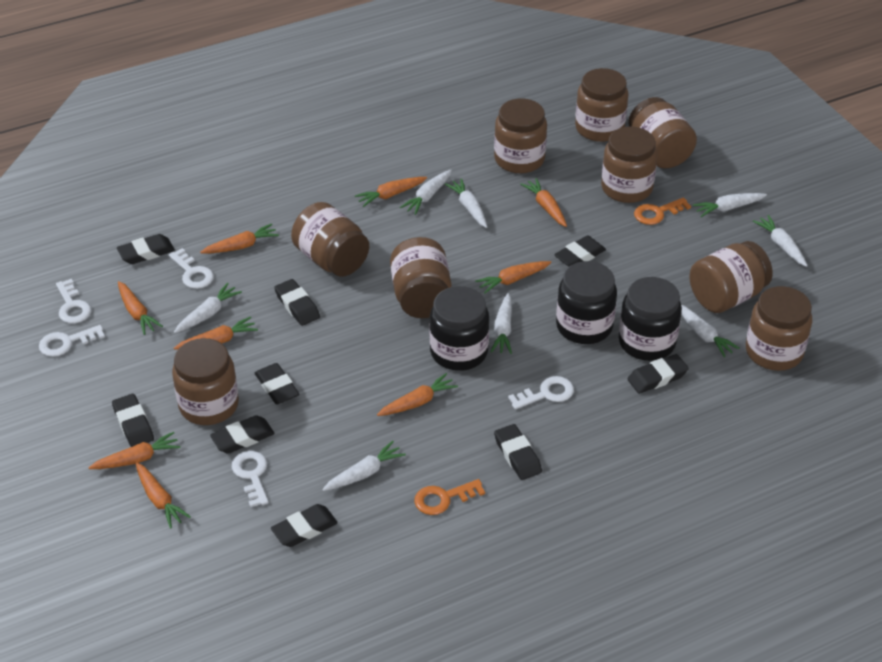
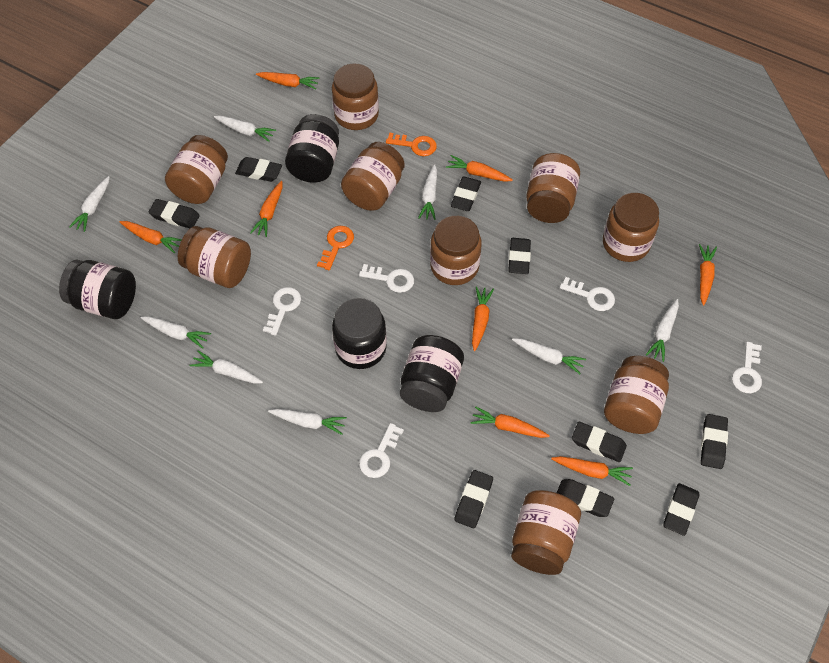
black jar: [430,286,489,371] [556,261,617,344] [619,277,682,361] = 3 -> [59,260,136,319] [285,114,339,183] [332,298,387,369] [400,335,464,412] = 4
orange carrot: [88,432,181,469] [118,281,163,335] [135,462,191,529] [174,316,258,350] [200,224,279,254] [355,177,427,207] [377,373,458,416] [475,261,551,294] [520,178,567,227] = 9 -> [119,221,182,253] [250,181,283,237] [256,72,320,89] [446,155,513,182] [471,406,550,438] [472,286,494,351] [551,456,633,486] [699,244,717,306] = 8

